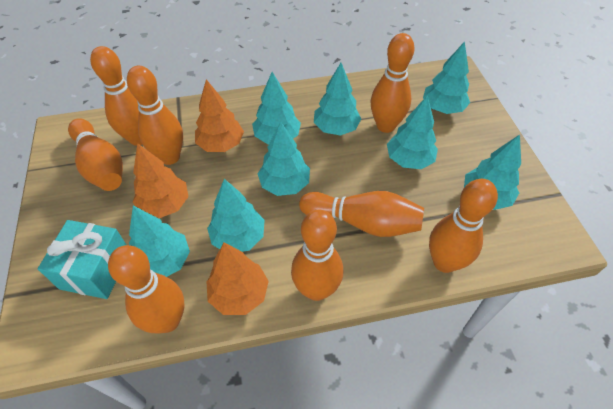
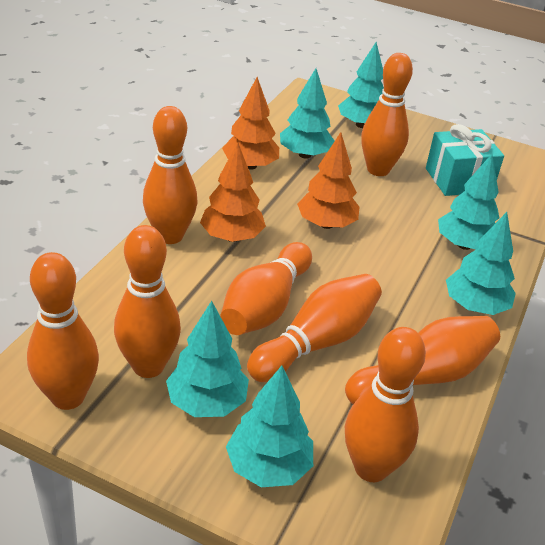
turquoise tree: [129,206,190,277] [207,179,265,252] [252,72,301,144] [258,121,310,196] [314,63,361,136] [387,95,438,169] [423,41,470,114] [464,134,521,210] = 8 -> [166,301,249,417] [226,366,313,487] [280,68,334,159] [338,42,384,128] [438,154,499,250] [446,212,516,315] = 6

